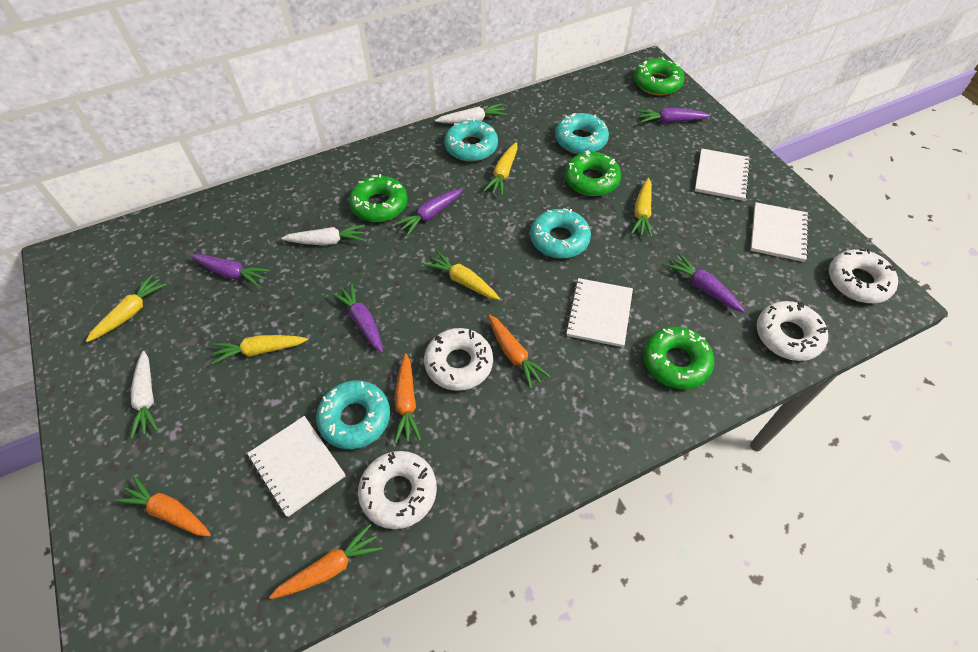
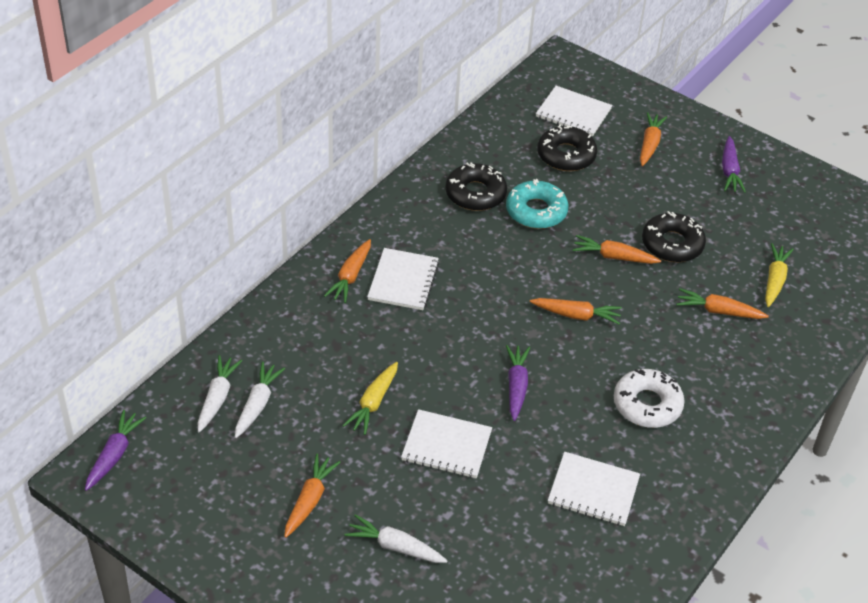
black donut: none = 0 -> [445,163,507,211] [537,124,597,171] [642,211,706,262] = 3
green donut: [349,174,408,222] [564,150,621,196] [634,57,685,95] [643,327,714,389] = 4 -> none = 0
orange carrot: [115,476,211,536] [269,524,383,599] [394,353,421,443] [488,314,551,389] = 4 -> [284,454,340,538] [324,239,371,303] [530,298,622,324] [572,235,661,264] [640,112,667,166] [676,288,769,319] = 6
purple carrot: [190,254,270,287] [332,283,383,353] [395,189,463,236] [637,108,710,123] [666,253,745,313] = 5 -> [85,410,146,491] [506,345,530,421] [722,136,746,193] = 3
turquoise donut: [316,380,390,449] [444,118,498,162] [530,208,591,259] [555,113,609,154] = 4 -> [506,179,569,229] = 1
white donut: [358,451,437,529] [424,328,493,391] [757,301,828,361] [829,249,898,303] = 4 -> [614,369,685,428] = 1
yellow carrot: [86,274,167,342] [212,335,308,364] [424,251,500,300] [483,142,518,196] [630,178,652,238] = 5 -> [342,362,398,435] [765,243,794,307] = 2

